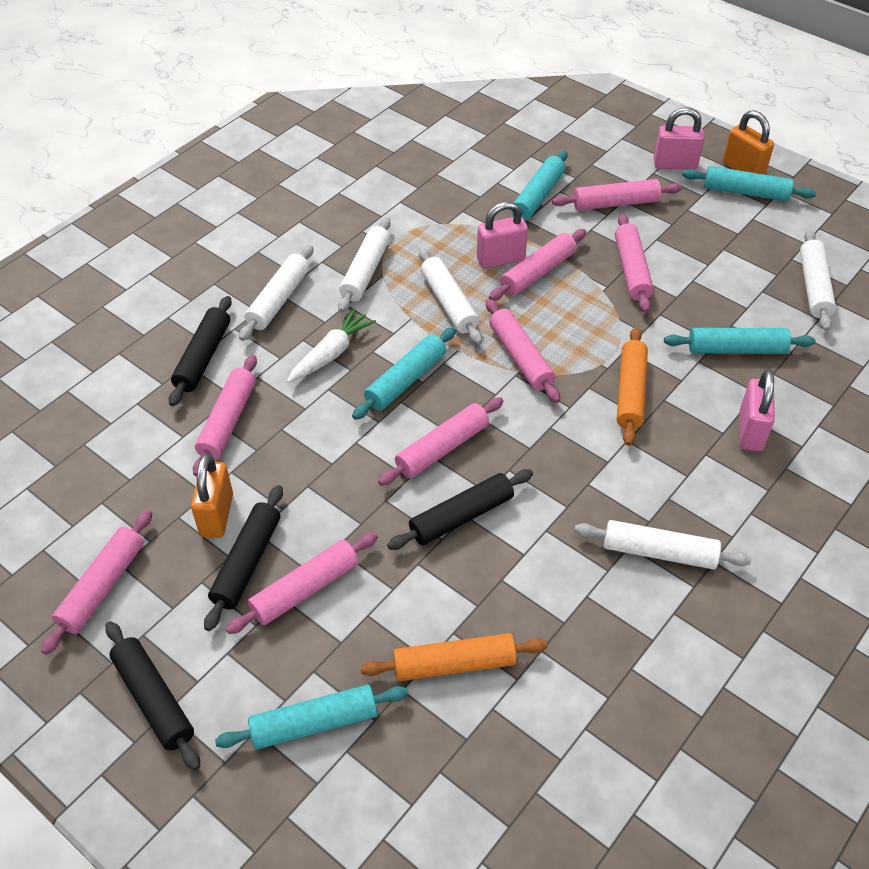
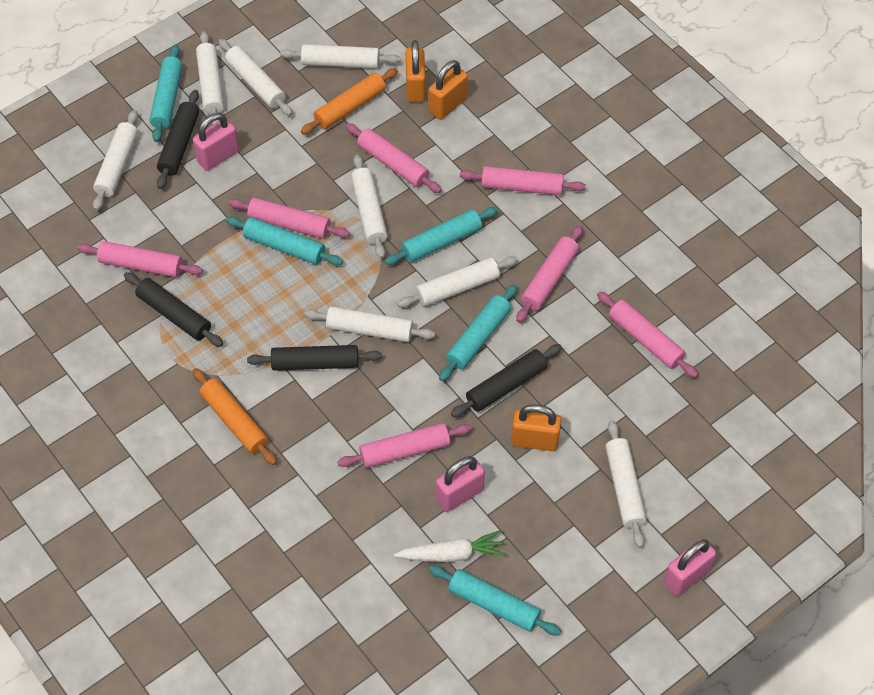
orange padlock: [191,453,233,538] [723,110,774,175] = 2 -> [406,40,426,102] [429,60,468,120] [511,404,561,451] = 3
pink rolling pin: [41,510,152,655] [193,355,257,477] [226,532,378,634] [378,397,504,486] [486,299,560,403] [489,229,586,301] [552,179,682,211] [615,214,654,313] = 8 -> [77,241,203,277] [229,198,350,239] [337,423,472,468] [346,123,442,193] [460,166,586,195] [516,226,583,323] [597,292,698,378] = 7
white rolling pin: [239,245,313,341] [338,217,391,313] [419,248,482,345] [575,520,751,570] [800,230,836,331] = 5 -> [93,110,138,211] [196,31,224,125] [219,39,293,116] [280,44,400,69] [304,306,435,342] [351,155,388,259] [397,256,518,308] [605,420,647,548] = 8

